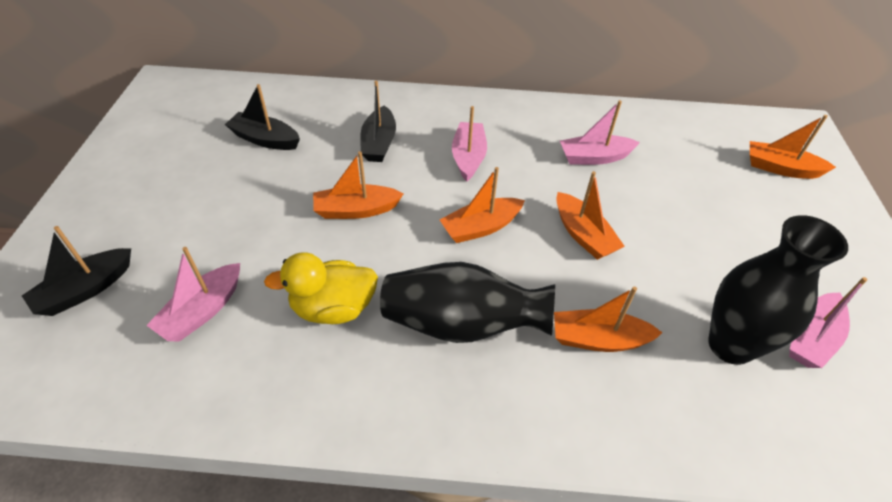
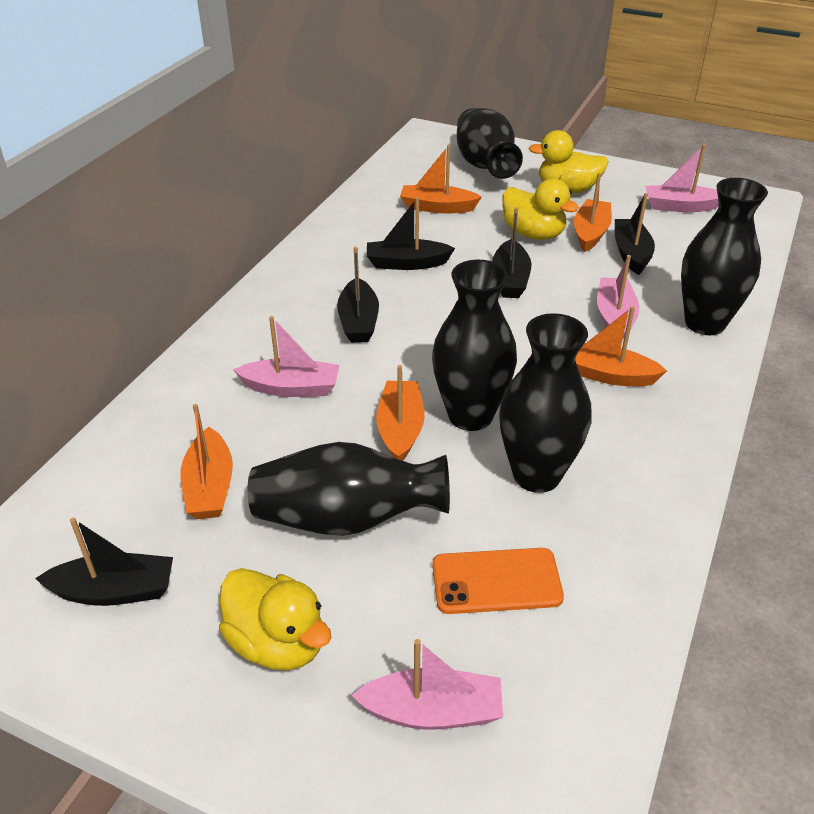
black boat: [22,226,131,316] [225,84,300,150] [360,81,396,162] = 3 -> [35,518,173,606] [337,247,379,343] [367,197,455,270] [492,207,532,298] [615,193,655,275] = 5
black vase: [380,262,555,343] [708,215,848,365] = 2 -> [247,442,450,536] [432,260,517,431] [457,108,523,179] [499,313,591,493] [681,178,768,335] = 5
orange phone: none = 0 -> [432,548,564,614] = 1
yellow duck: [264,252,378,324] = 1 -> [219,568,332,670] [502,179,579,240] [528,130,609,193] = 3

